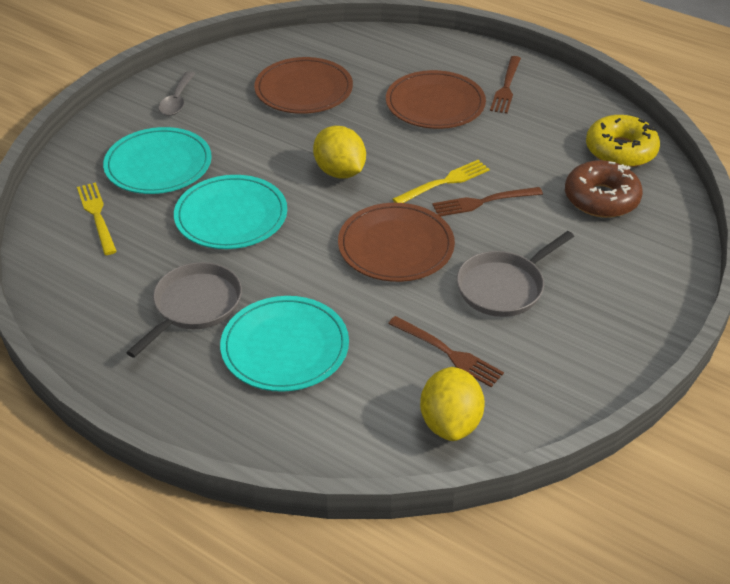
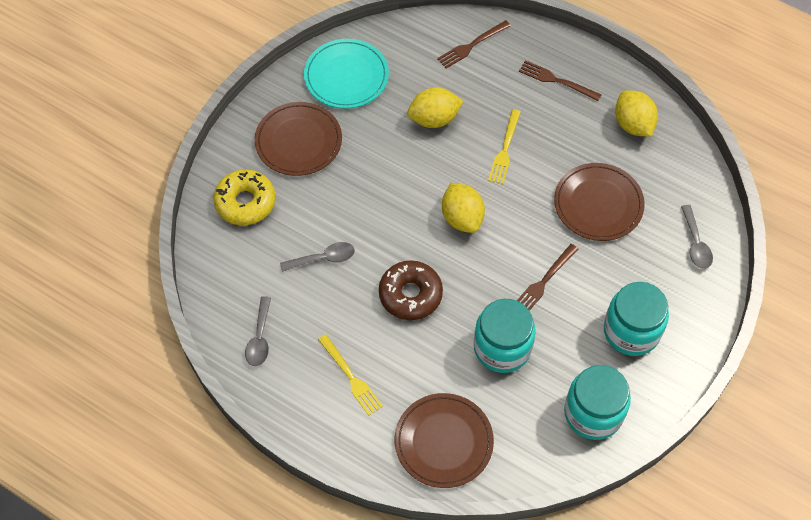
grey pan: [126,262,242,358] [457,231,574,317] = 2 -> none = 0
grey spoon: [158,71,195,116] = 1 -> [245,296,271,366] [280,242,355,272] [681,205,713,269] = 3
turquoise jar: none = 0 -> [474,299,536,373] [564,365,631,440] [604,282,669,356] = 3
turquoise plate: [103,127,212,194] [174,175,287,249] [220,296,349,392] = 3 -> [304,39,389,109] = 1
yellow lemon: [313,126,366,178] [420,367,485,441] = 2 -> [407,87,463,128] [442,183,485,233] [615,90,658,137] = 3

